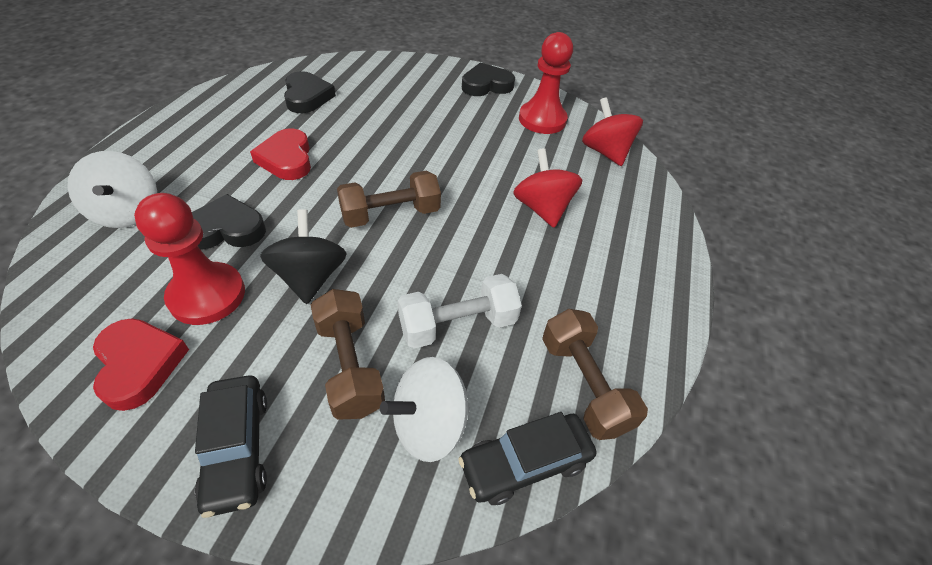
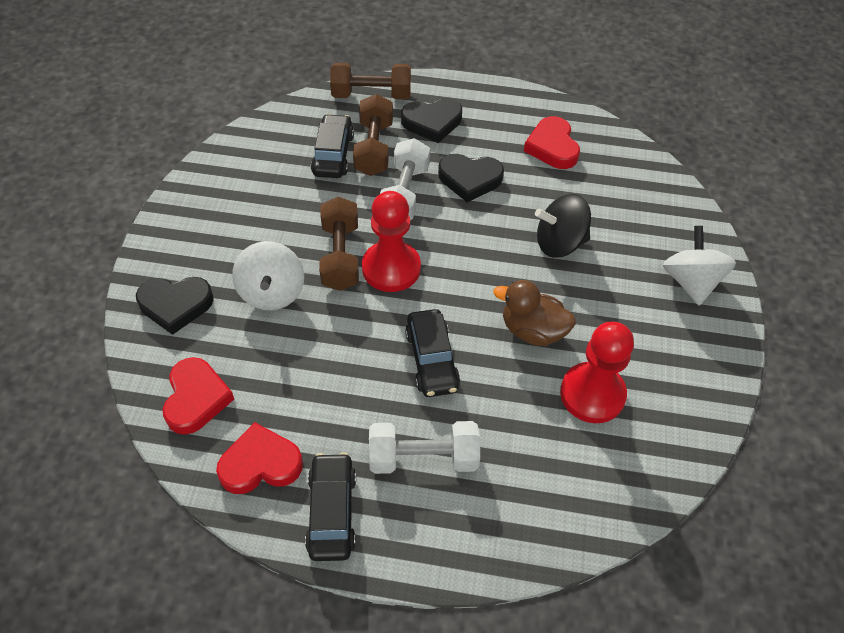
black car: [195,375,267,518] [458,412,596,505] = 2 -> [305,453,356,561] [311,114,354,178] [405,309,460,397] = 3
brown duck: none = 0 -> [493,280,576,346] = 1
red heart: [93,318,189,411] [250,128,311,180] = 2 -> [163,357,234,435] [216,422,303,494] [524,116,580,169] = 3
red spinning top: [513,148,582,228] [582,97,643,166] = 2 -> none = 0
white dumbbell: [398,274,522,349] = 1 -> [369,421,480,474] [380,138,430,220] = 2

